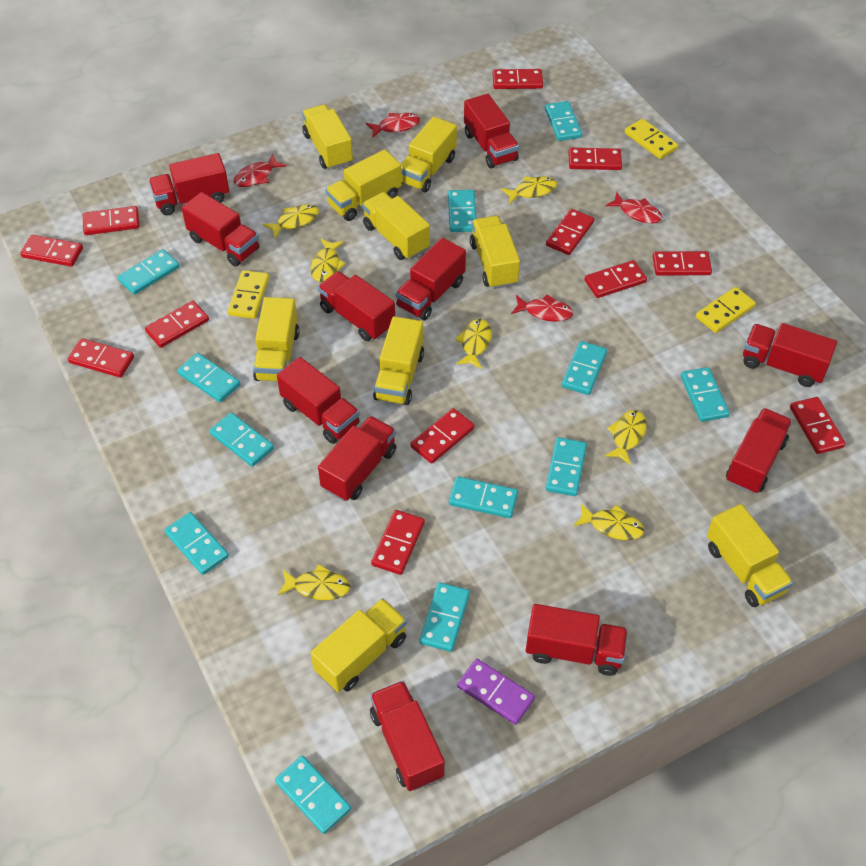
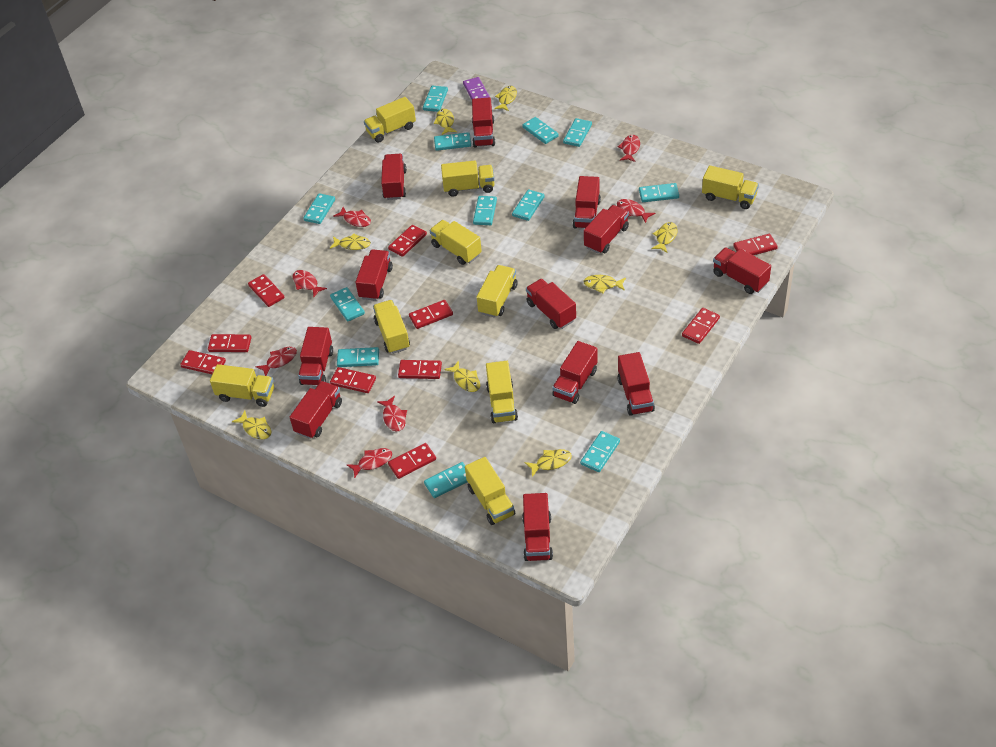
red domino: [20,235,83,267] [68,338,134,378] [83,206,139,235] [145,301,209,348] [371,510,425,575] [410,408,475,464] [492,69,543,89] [546,209,594,255] [568,148,622,170] [585,260,647,298] [653,251,712,275] [790,397,846,454] = 12 -> [180,350,226,374] [208,334,251,352] [248,274,285,307] [330,367,376,393] [388,225,427,257] [388,443,436,479] [398,360,442,379] [409,300,453,329] [682,308,720,344] [733,234,778,255] = 10
red fish: [234,154,286,187] [366,113,420,138] [511,295,573,322] [605,192,662,224] = 4 -> [255,347,297,376] [293,270,327,297] [333,207,371,227] [346,448,392,478] [377,396,407,432] [617,199,655,223] [618,135,640,162] = 7
red truck: [149,153,229,215] [182,192,260,266] [277,357,360,444] [318,271,395,341] [318,416,396,501] [370,681,445,791] [396,238,466,321] [464,94,519,168] [525,604,628,676] [726,408,792,494] [743,323,837,387] = 11 -> [290,381,342,439] [298,327,333,385] [356,249,393,301] [381,154,407,200] [472,98,495,147] [522,493,553,561] [526,279,576,329] [552,341,598,404] [573,176,601,229] [584,205,629,254] [617,352,655,416] [713,247,771,294] = 12
yellow domino: [228,270,269,319] [625,119,678,159] [696,287,756,333] = 3 -> none = 0
yellow fish: [263,204,319,238] [278,564,350,600] [310,239,346,282] [455,319,492,369] [501,176,557,204] [574,503,644,540] [605,410,647,465] = 7 -> [232,411,271,439] [330,233,371,250] [434,109,457,135] [444,360,480,392] [494,86,517,111] [525,449,572,477] [583,275,626,293] [651,222,677,253] = 8

